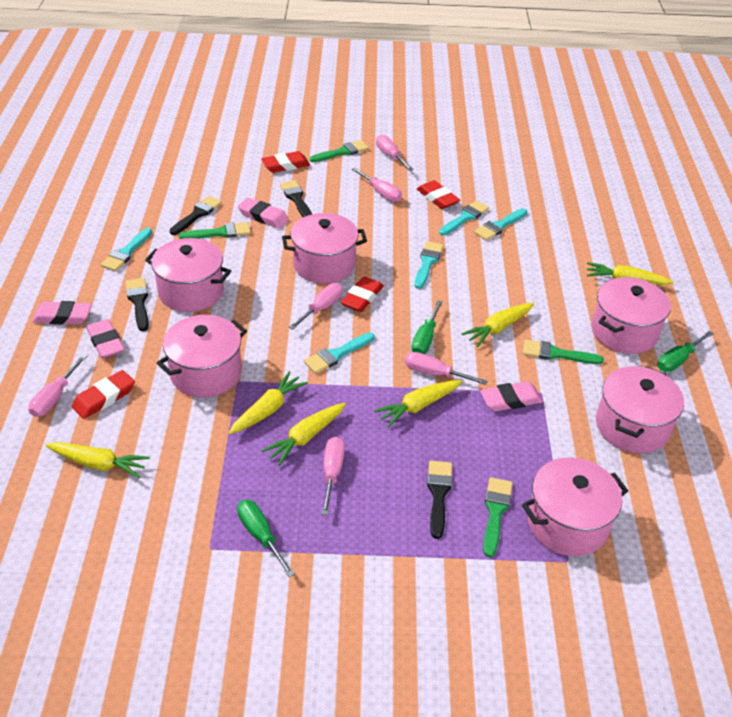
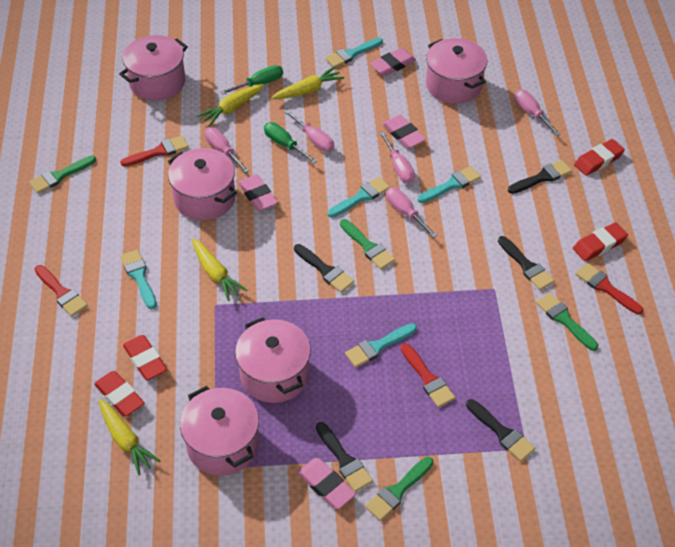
black brush: [126,278,149,331] [170,196,222,235] [280,180,312,217] [427,461,452,539] = 4 -> [294,244,354,293] [316,422,373,492] [466,399,535,461] [498,236,555,290] [508,160,572,194] = 5
green screwdriver: [237,500,295,577] [411,301,443,354] [658,331,714,372] = 3 -> [221,65,283,95] [264,122,317,163] = 2
pink pot: [145,238,231,312] [157,315,247,398] [282,213,367,284] [522,457,628,556] [591,277,671,354] [596,366,684,453] = 6 -> [119,35,188,101] [168,148,237,221] [180,386,259,476] [235,317,311,403] [426,38,487,104] = 5
pink screwdriver: [29,354,87,417] [289,283,343,330] [322,437,345,515] [351,168,402,202] [376,135,414,171] [405,352,487,385] = 6 -> [205,127,249,173] [285,110,334,152] [380,132,415,184] [386,187,437,238] [515,89,560,136] = 5
red brush: none = 0 -> [35,265,88,316] [120,135,189,167] [401,343,455,407] [576,263,643,315] = 4
yellow carrot: [46,442,150,478] [229,371,308,434] [261,403,346,466] [374,380,462,427] [461,303,534,347] [587,262,674,285] = 6 -> [99,399,160,475] [192,238,247,301] [197,84,264,127] [271,67,344,99] = 4

